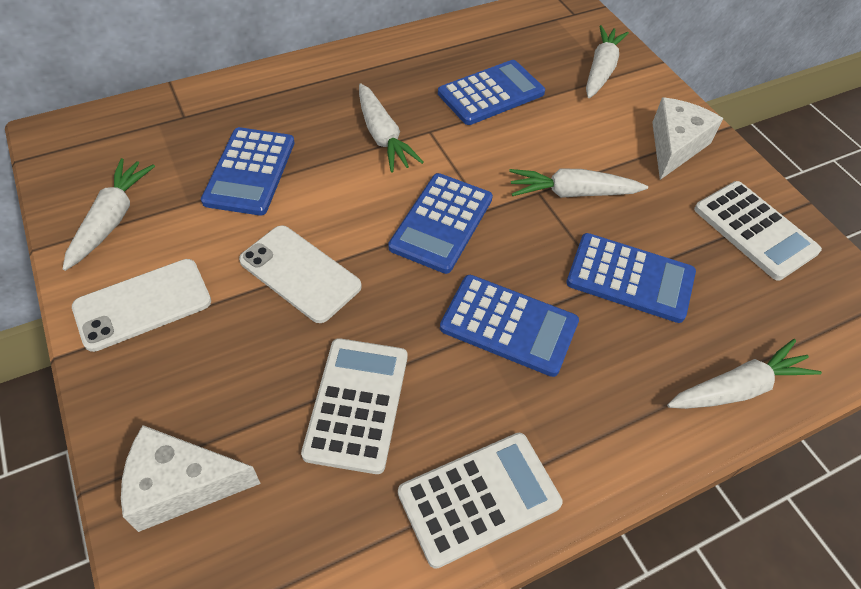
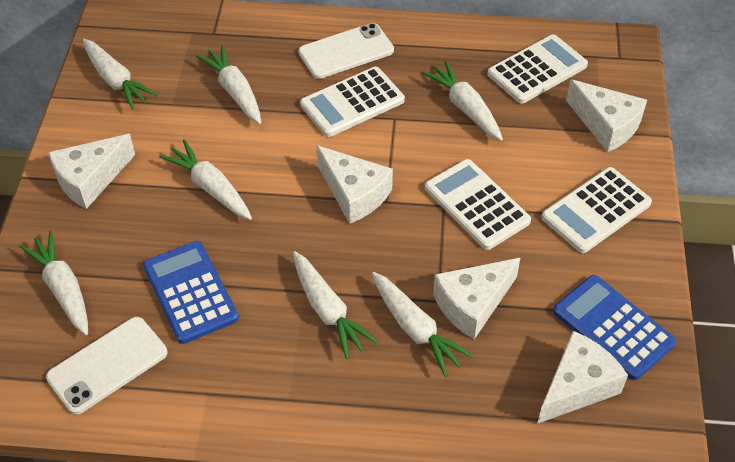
blue calculator: [201,127,295,215] [388,173,493,274] [438,60,545,125] [440,275,579,377] [566,233,696,323] = 5 -> [143,241,239,344] [553,275,676,380] = 2
white calculator: [301,338,407,474] [398,433,563,569] [694,181,822,281] = 3 -> [300,67,405,137] [425,159,531,250] [487,34,588,104] [541,167,652,253] = 4
white carrot: [63,158,155,271] [359,83,424,173] [509,169,648,198] [586,25,629,98] [667,339,822,409] = 5 -> [19,231,88,335] [83,39,158,110] [159,140,252,220] [196,45,261,124] [293,251,378,359] [372,272,474,377] [422,61,503,141] = 7
white cheese: [121,425,261,532] [652,97,723,180] = 2 -> [48,134,135,209] [317,145,393,224] [433,258,520,339] [537,331,628,424] [566,79,647,152] = 5

